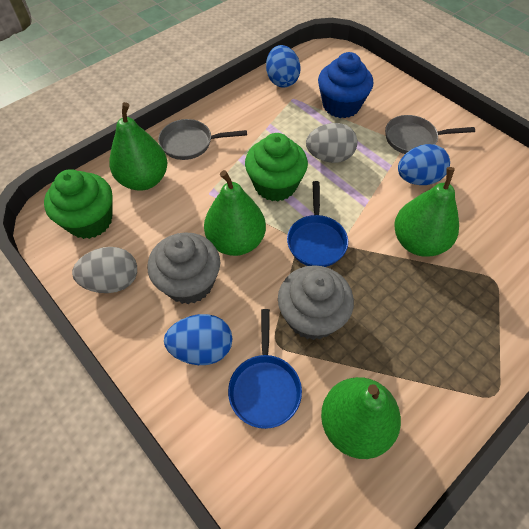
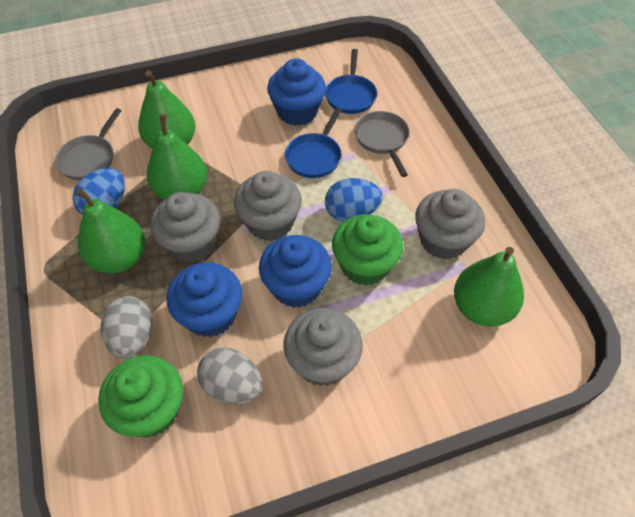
blue cupcake: [318,52,373,118] = 1 -> [167,262,242,337] [259,235,332,308] [267,58,326,126] = 3
blue egg: [164,314,233,365] [266,45,301,87] [398,144,450,185] = 3 -> [73,168,125,215] [325,178,383,222] = 2
grey cupcake: [148,232,220,304] [278,265,354,340] = 2 -> [150,192,220,263] [234,171,302,241] [284,308,363,386] [415,189,485,260] = 4

